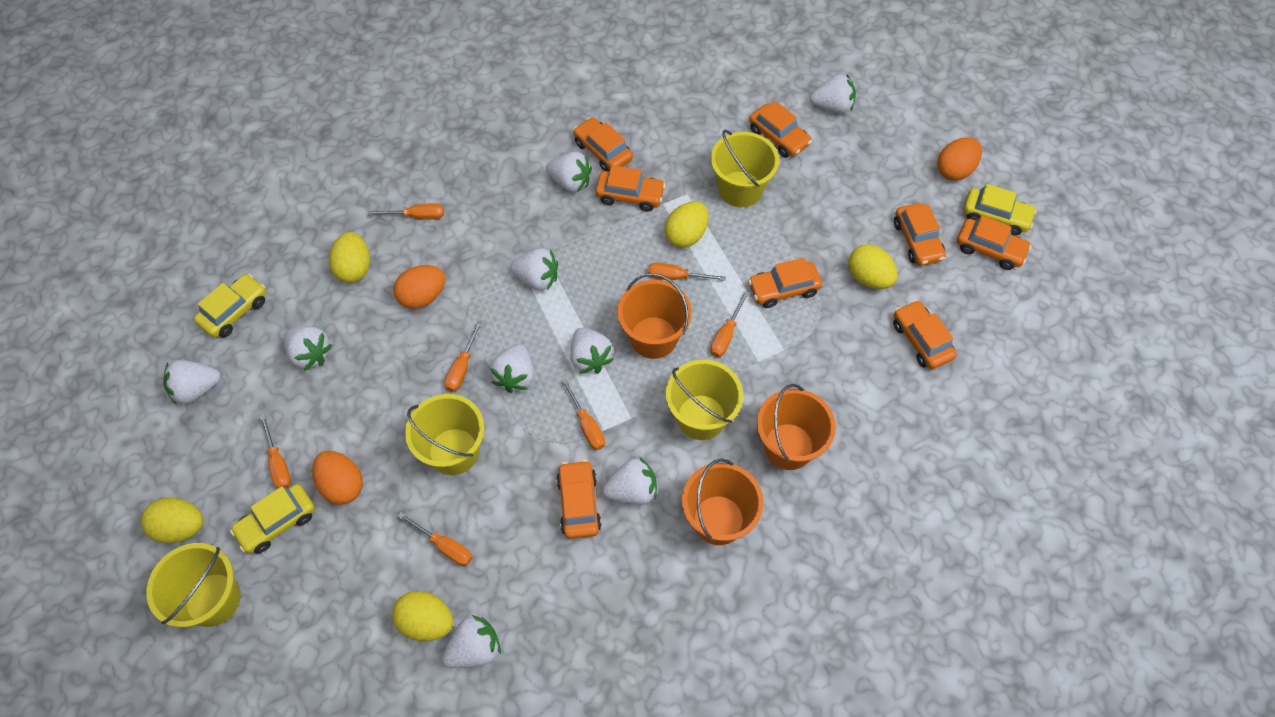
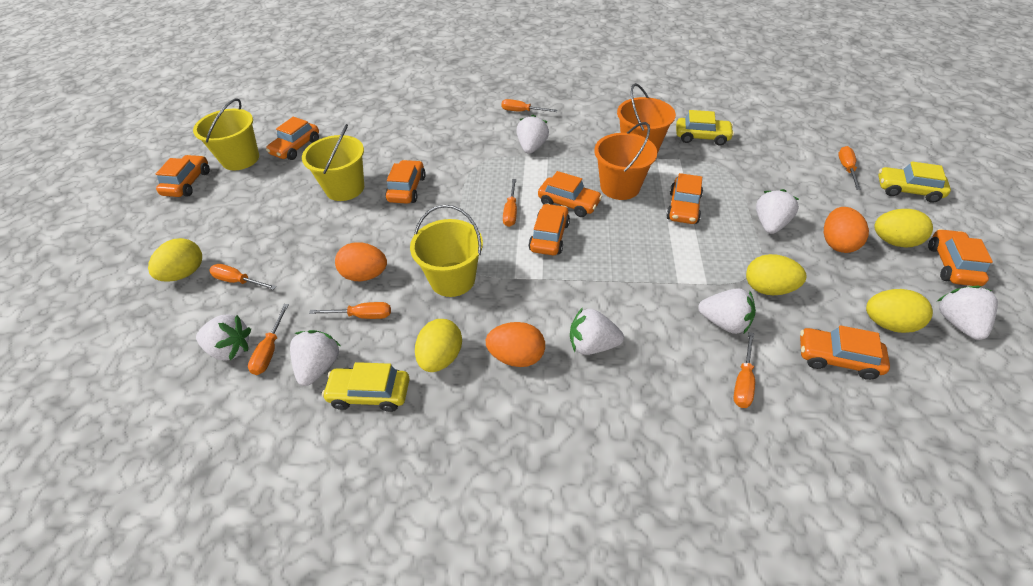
orange bucket: [617,273,692,359] [682,458,764,545] [757,384,836,470] = 3 -> [594,122,657,200] [617,83,676,153] = 2
white strawberry: [163,360,220,405] [284,326,332,371] [442,615,501,668] [490,344,534,393] [510,248,558,290] [546,152,592,193] [570,328,614,374] [603,457,657,505] [810,74,856,114] = 9 -> [196,314,251,361] [290,330,340,386] [516,115,549,154] [570,307,624,355] [698,288,756,334] [756,189,799,234] [938,286,998,340] = 7
yellow bucket: [146,543,241,627] [405,394,485,475] [666,359,743,440] [711,130,779,207] = 4 -> [193,98,259,170] [302,124,364,201] [410,205,483,297] = 3

